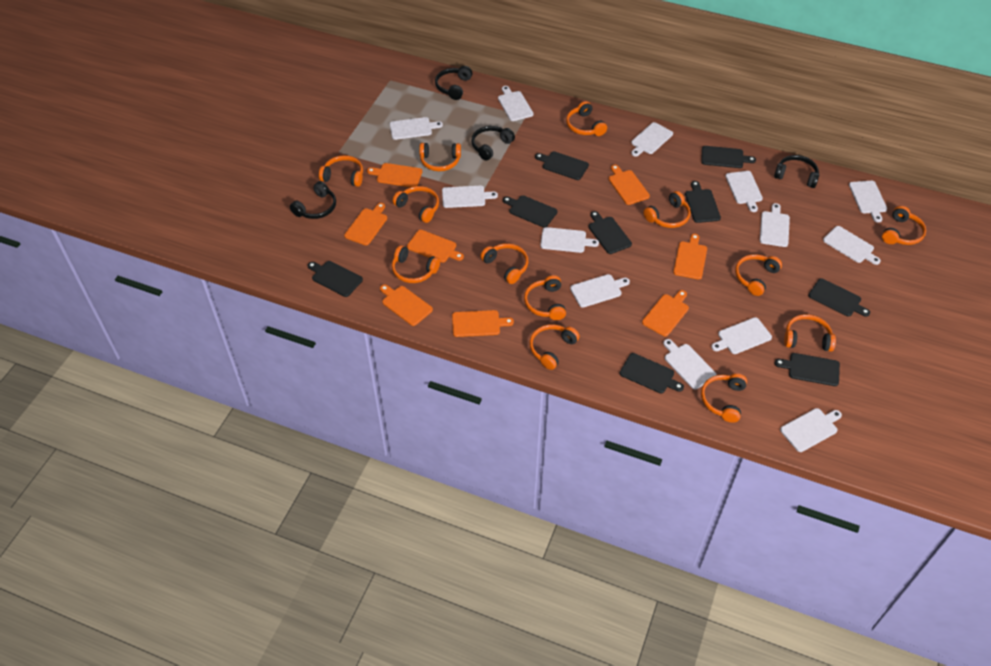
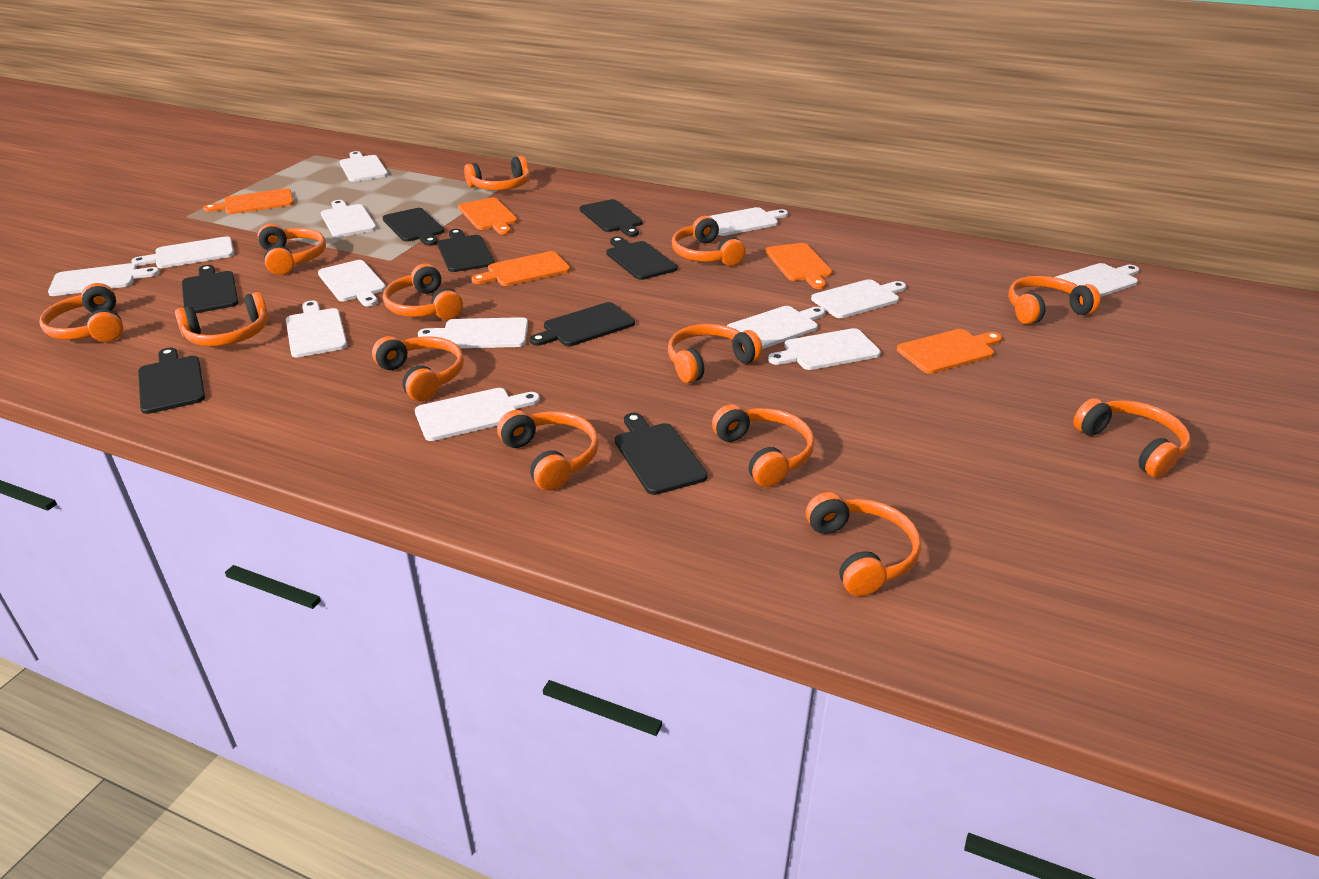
black cutting board: [307,261,363,297] [503,195,558,228] [535,151,589,180] [589,211,632,254] [620,353,684,393] [685,181,721,223] [701,146,756,168] [774,353,840,386] [808,278,870,317] = 9 -> [138,348,205,414] [182,265,239,313] [382,208,445,246] [437,229,494,272] [530,302,635,346] [580,199,643,237] [606,237,677,280] [615,413,708,495] = 8
black headphones: [290,181,336,219] [435,66,472,100] [471,126,515,160] [774,155,819,188] = 4 -> none = 0
orange cutting board: [344,203,387,245] [367,163,422,187] [380,284,433,326] [407,230,464,263] [452,310,514,337] [609,165,650,205] [642,290,689,336] [673,234,707,280] = 8 -> [203,188,294,214] [458,197,518,235] [471,251,570,286] [766,243,832,289] [897,329,1002,374] = 5

